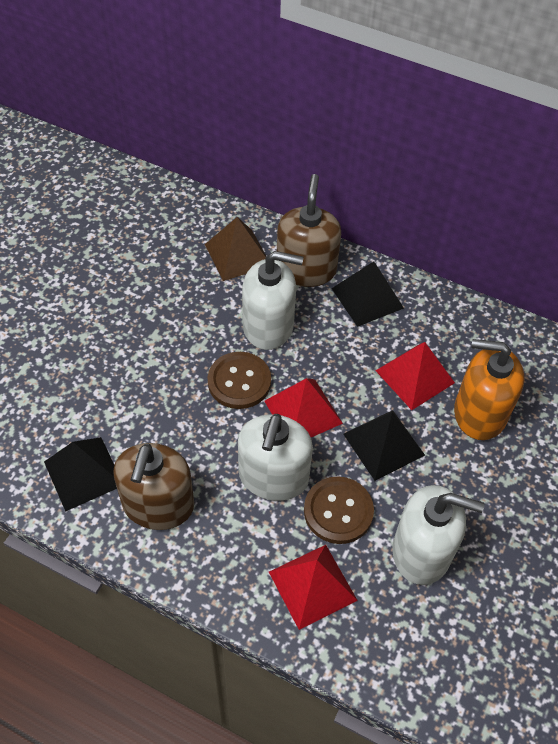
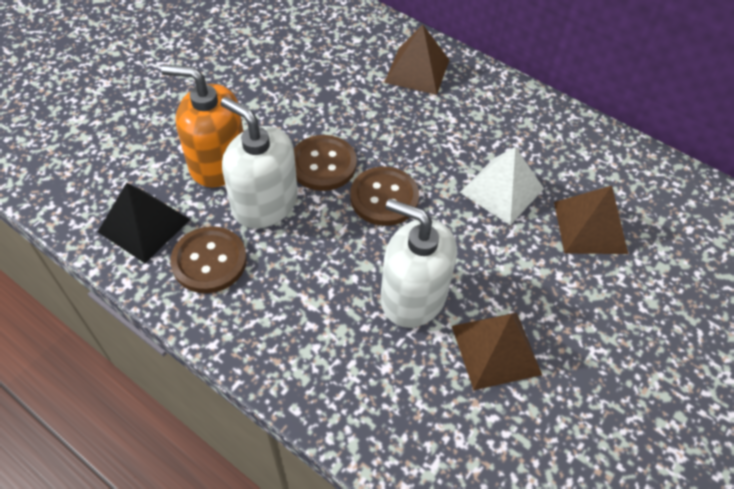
black pyramid: [44,437,117,512] [331,261,404,327] [343,410,425,481] = 3 -> [98,183,190,263] = 1
brown button: [207,352,271,409] [304,477,374,544] = 2 -> [171,226,247,293] [294,135,357,191] [350,166,419,226] = 3
brown pyramid: [205,217,266,281] = 1 -> [384,25,449,95] [452,312,542,390] [554,186,628,254] = 3
brown soap dispenser: [113,443,194,530] [277,174,341,287] = 2 -> none = 0
red pyramid: [264,378,343,437] [269,545,358,630] [375,342,455,410] = 3 -> none = 0
white pyramid: none = 0 -> [460,147,544,225] = 1
white soap dispenser: [238,414,313,501] [242,251,304,350] [392,485,485,585] = 3 -> [221,97,298,229] [381,199,457,328] = 2

